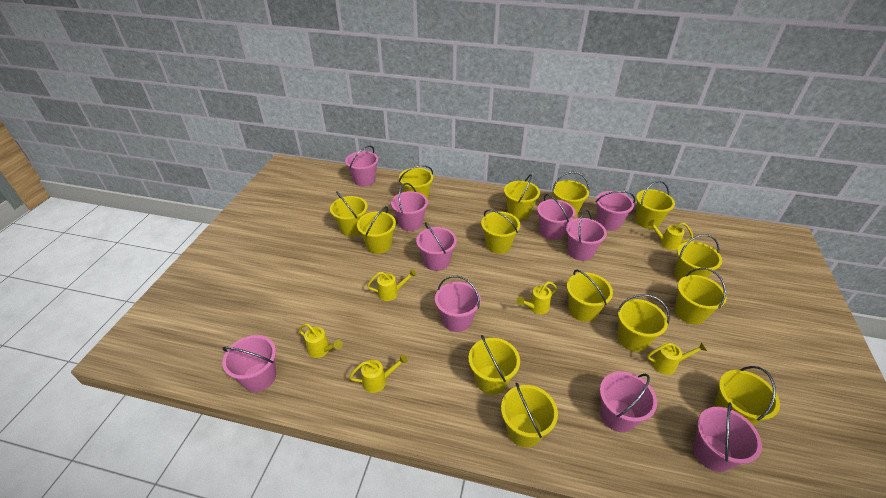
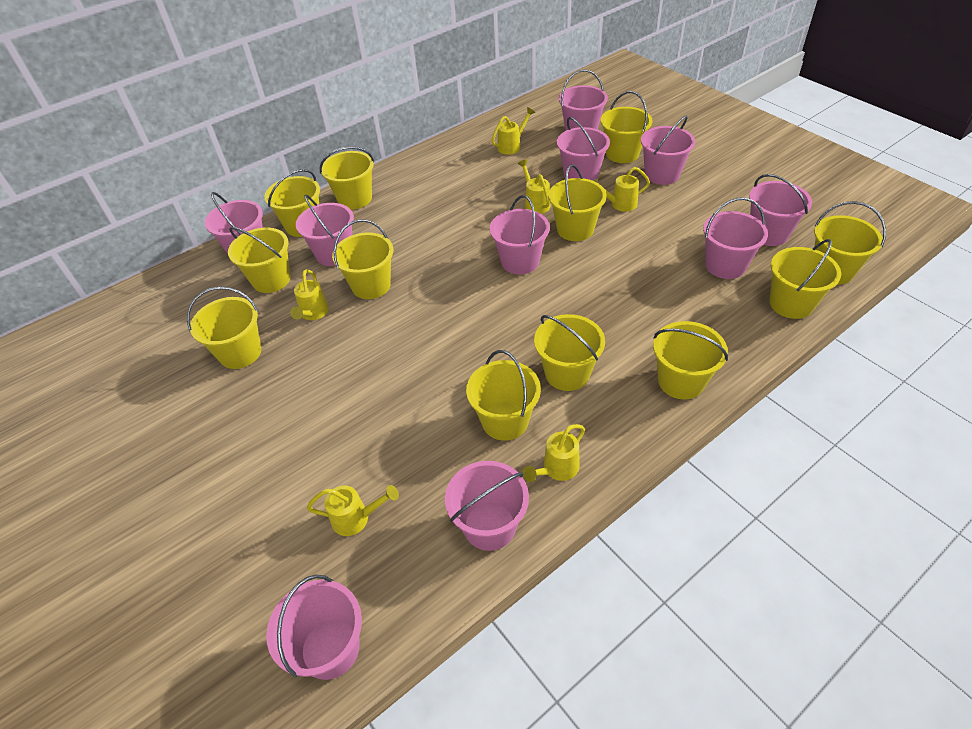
yellow bucket: [330,192,368,237] [357,206,396,254] [399,165,433,200] [468,335,520,395] [481,210,520,254] [501,382,558,448] [504,174,540,219] [552,172,589,218] [567,270,613,322] [617,294,670,352] [635,181,675,229] [674,234,722,281] [675,268,727,324] [714,366,780,425] = 14 -> [187,286,261,369] [228,227,290,293] [264,169,320,237] [320,146,374,210] [332,219,393,299] [466,350,541,441] [534,314,605,391] [549,164,607,241] [601,91,652,163] [653,321,728,400] [769,239,841,319] [814,201,886,285] = 12

